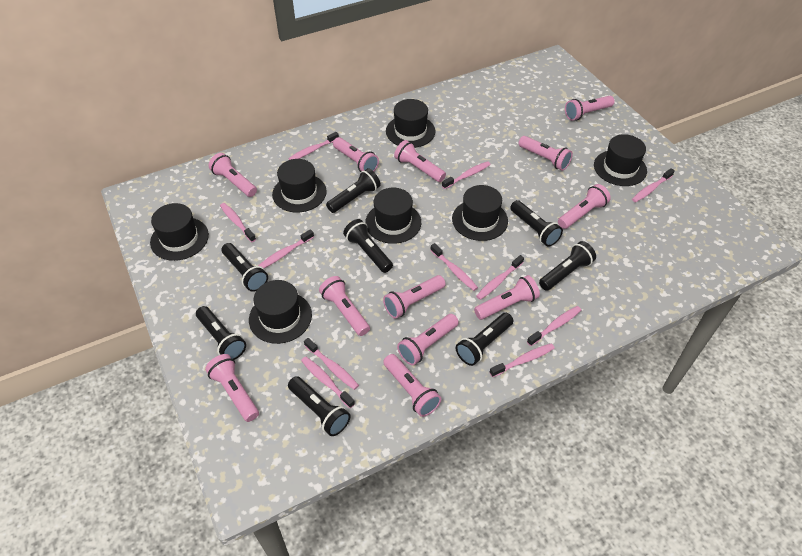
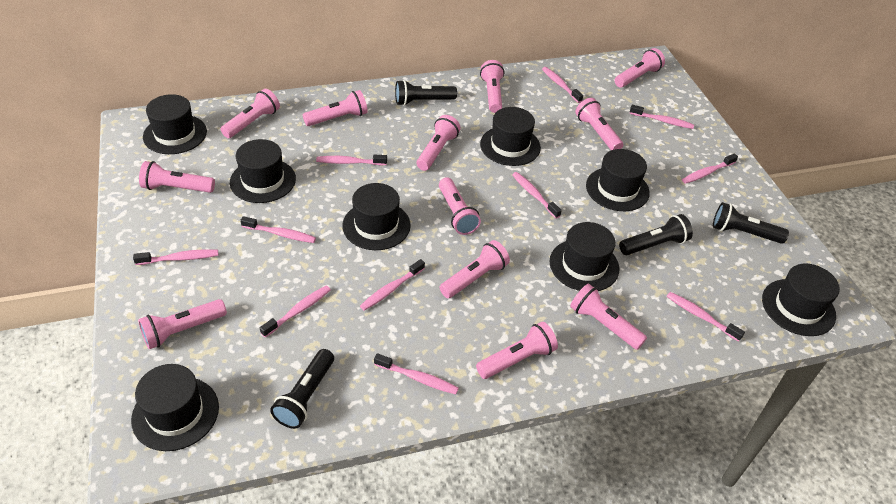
black flashlight: [196,306,246,360] [222,243,268,292] [288,376,350,436] [326,168,380,213] [343,219,393,273] [456,313,513,366] [510,200,563,247] [539,241,596,291] = 8 -> [270,349,334,429] [395,80,457,106] [619,214,693,255] [713,202,789,244] = 4
black hat: [150,203,209,261] [249,280,312,344] [272,159,327,213] [365,188,421,244] [386,99,435,148] [452,185,508,241] [594,134,647,186] = 7 -> [131,364,219,451] [143,94,207,154] [230,139,296,203] [342,183,411,250] [480,107,541,166] [550,222,619,291] [586,149,650,211] [762,263,840,336] = 8

